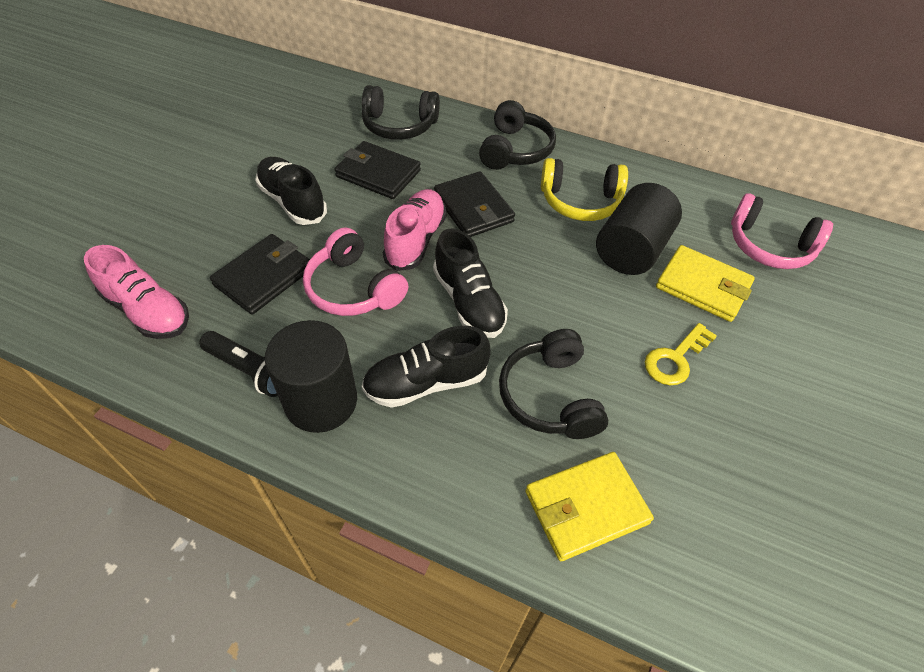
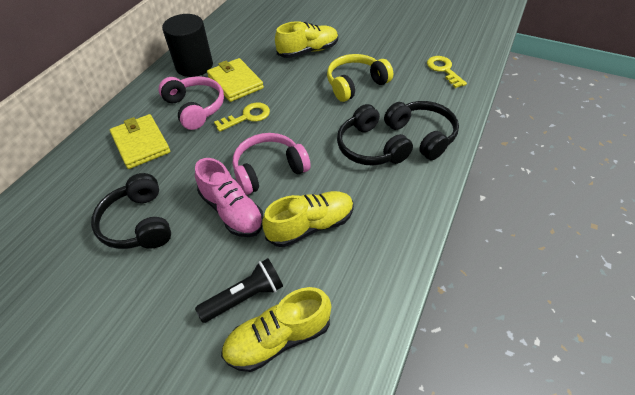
black cylinder: [265,320,357,433] [596,183,682,275] = 2 -> [162,14,213,77] = 1
black shoe: [255,157,327,225] [362,326,491,408] [433,228,508,338] = 3 -> none = 0
black wallet: [210,234,310,315] [335,141,421,199] [434,171,515,237] = 3 -> none = 0
pink shoe: [84,245,189,339] [383,189,446,271] = 2 -> [195,158,263,237] = 1
yellow key: [645,323,717,385] = 1 -> [214,102,270,132] [427,56,467,88] = 2
yellow shoe: none = 0 -> [221,287,331,372] [262,191,354,247] [275,21,338,58] = 3

